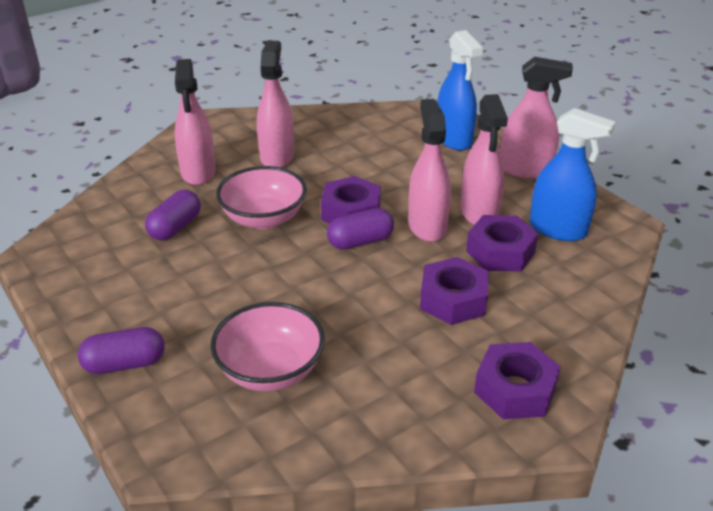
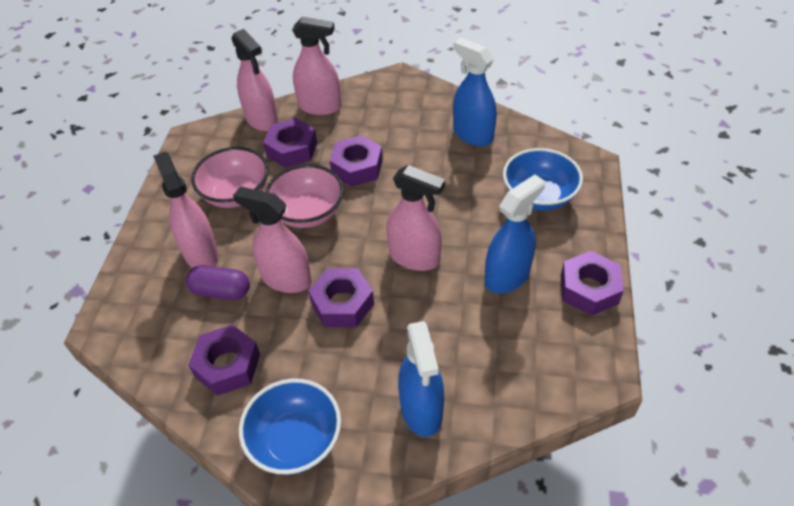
blue bowl: none = 0 -> [239,379,341,474] [503,148,583,211] = 2
blue spray bottle: [437,30,483,150] [530,108,615,241] = 2 -> [398,321,444,437] [453,38,497,146] [485,174,545,294] = 3
purple capsule: [78,327,165,374] [145,190,201,240] [327,208,394,250] = 3 -> [186,265,250,300] = 1
purple nut: [321,176,381,224] [420,257,489,325] [466,215,538,272] [474,342,561,419] = 4 -> [188,325,260,396] [263,118,317,168] [308,268,374,327] [330,135,383,187] [561,251,624,316] = 5

